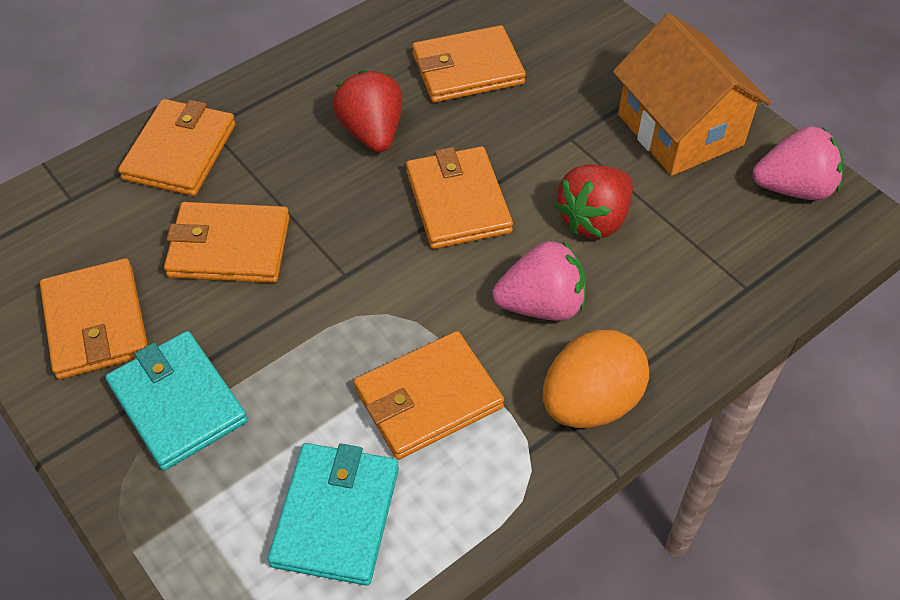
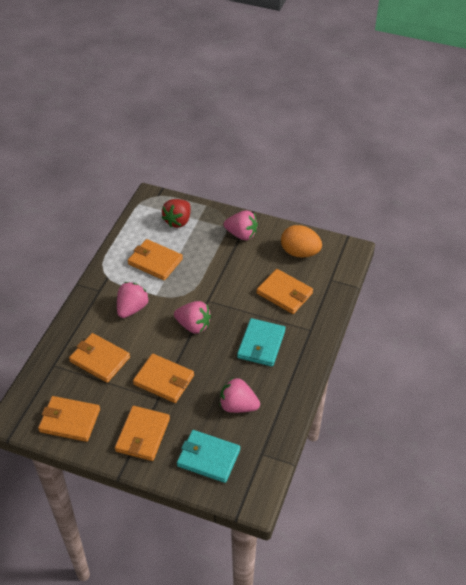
orange house: [613,13,771,176] = 1 -> none = 0
pink strawberry: [492,241,586,321] [753,126,843,200] = 2 -> [117,282,149,318] [174,301,211,334] [220,378,260,413] [224,210,258,240] = 4
red strawberry: [332,70,402,152] [554,164,633,239] = 2 -> [162,199,191,228] = 1

